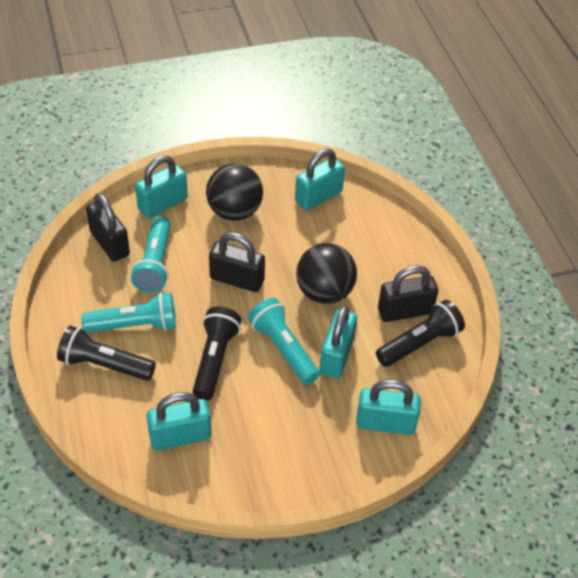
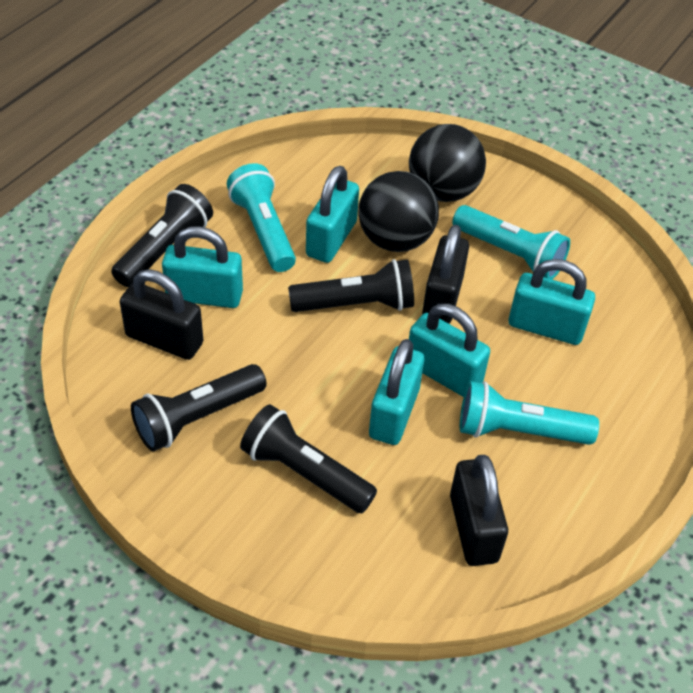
black flashlight: [57,326,156,381] [192,307,241,401] [376,300,465,367] = 3 -> [111,184,213,287] [131,364,267,452] [240,404,377,513] [288,259,414,312] = 4

